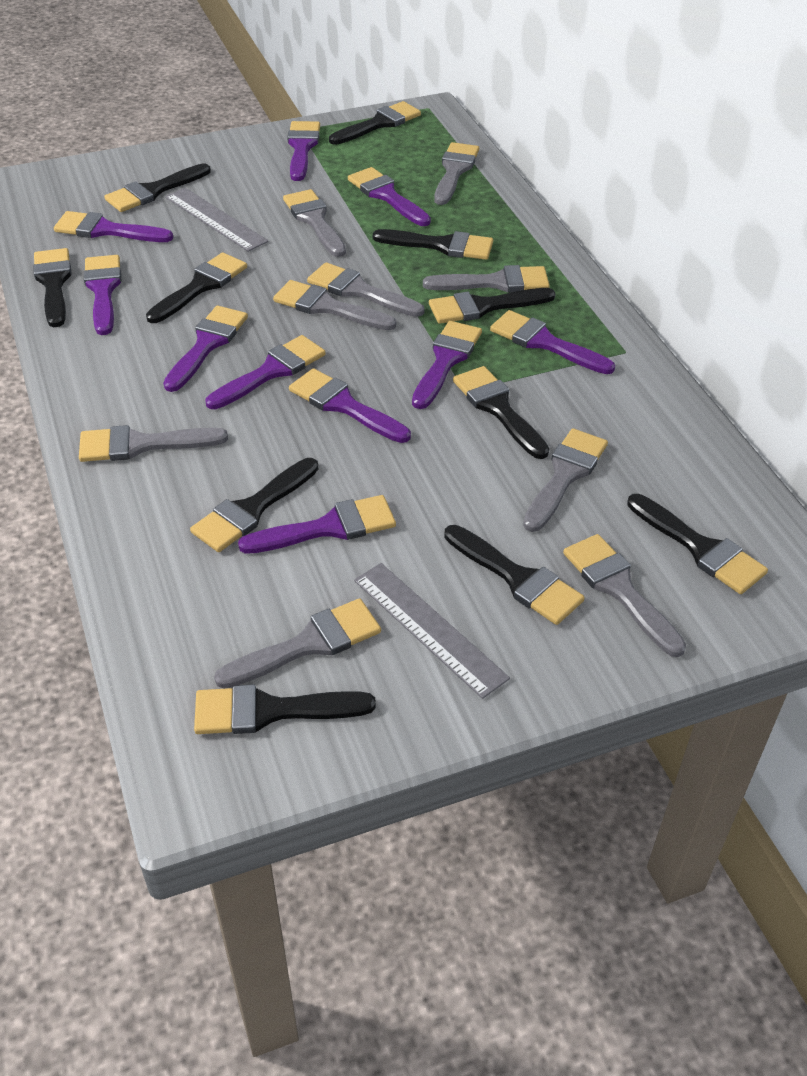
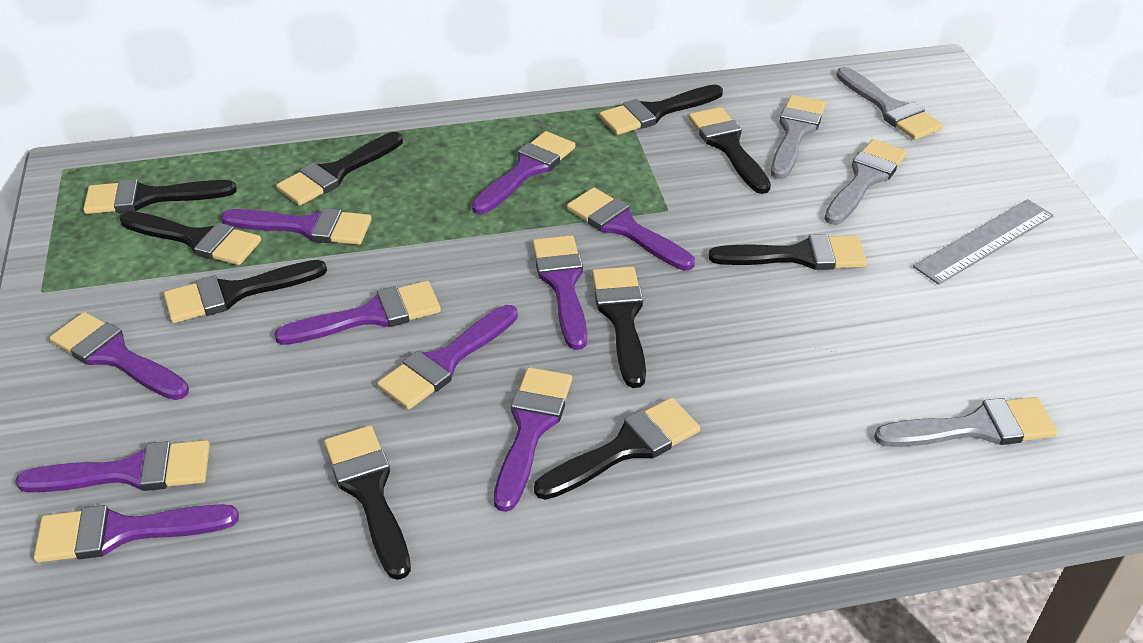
black brush: [33,248,71,327] [104,163,211,212] [146,252,247,323] [190,458,318,552] [194,684,376,734] [329,101,421,145] [373,229,493,260] [429,288,556,324] [444,525,585,625] [453,366,549,459] [627,494,768,594] = 11 -> [83,179,237,214] [120,211,261,265] [164,260,327,323] [276,132,403,205] [324,425,411,580] [534,398,700,500] [592,266,646,388] [599,85,723,135] [689,107,771,194] [709,234,867,270] = 10
grey brush: [79,425,228,462] [214,598,381,689] [273,280,396,330] [283,189,346,257] [307,262,425,317] [423,265,550,293] [434,142,479,205] [523,428,608,532] [563,534,686,657] = 9 -> [771,95,826,179] [824,139,907,225] [836,67,943,140] [874,397,1058,447] = 4
grey ruler: [165,188,269,252] [354,563,510,699] = 2 -> [913,199,1054,285] = 1

